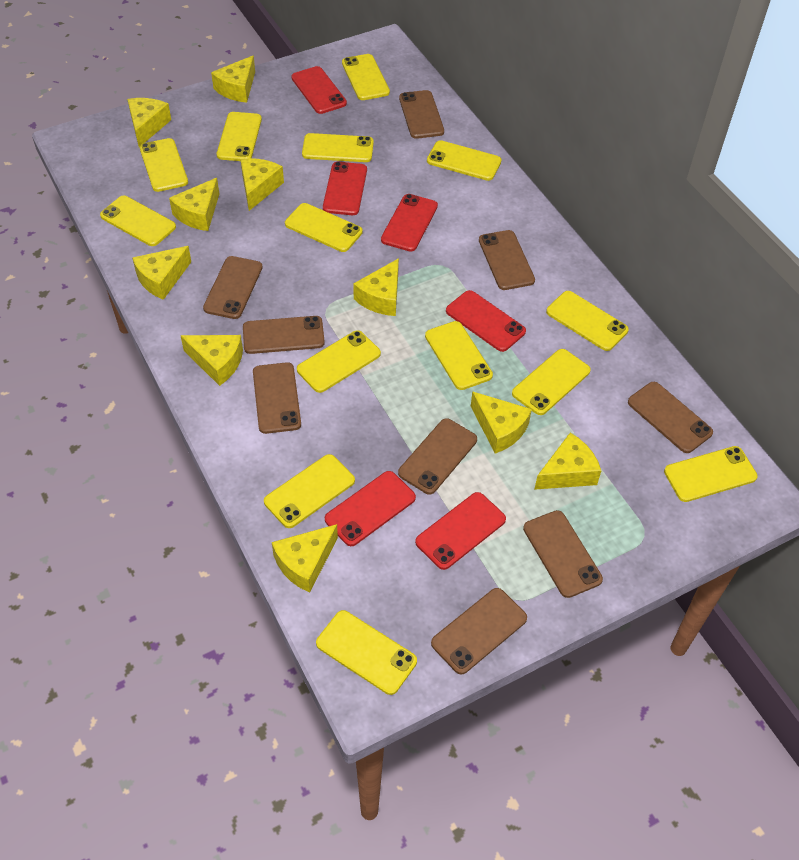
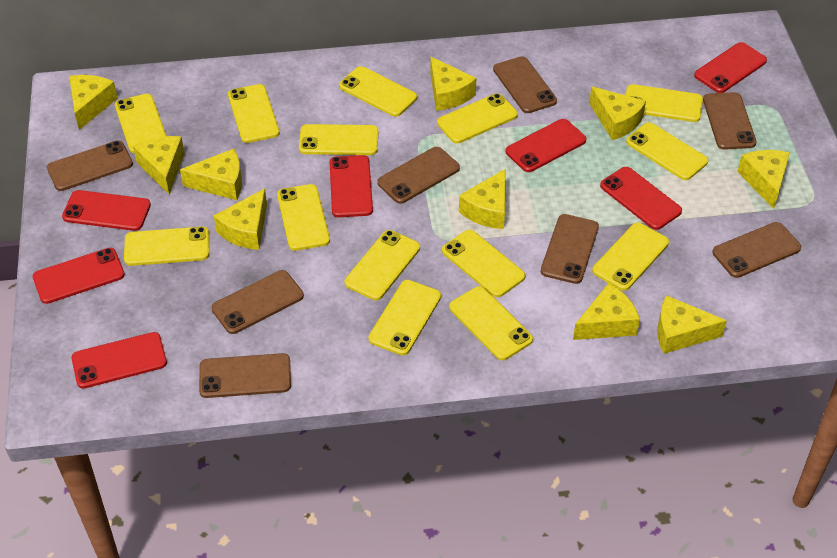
brown phone: [203,256,262,319] [243,316,325,354] [253,362,301,434] [398,418,477,494] [399,90,444,139] [431,588,527,674] [479,230,535,290] [523,510,603,598] [628,382,713,453] = 9 -> [47,141,133,191] [199,353,291,398] [211,270,304,334] [377,147,460,204] [493,56,557,113] [541,214,599,284] [703,92,756,150] [712,222,801,278] = 8
red phone: [291,66,347,114] [323,162,367,215] [325,471,416,546] [381,194,438,252] [415,492,506,570] [446,290,526,352] = 6 -> [33,248,125,304] [62,190,151,231] [71,332,167,389] [329,155,373,217] [506,119,586,172] [600,167,682,230] [694,42,767,93] = 7

